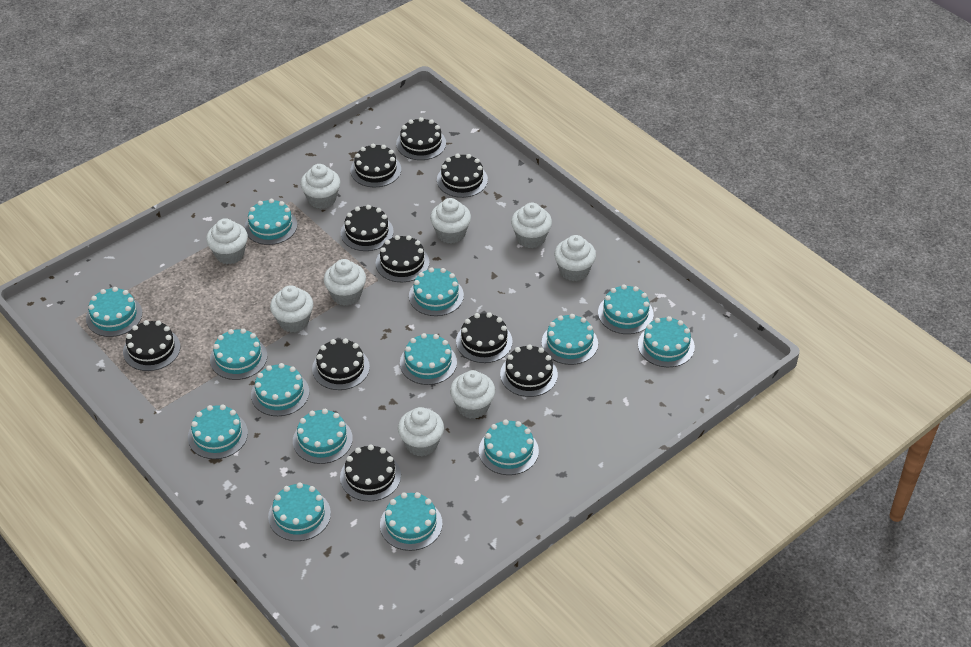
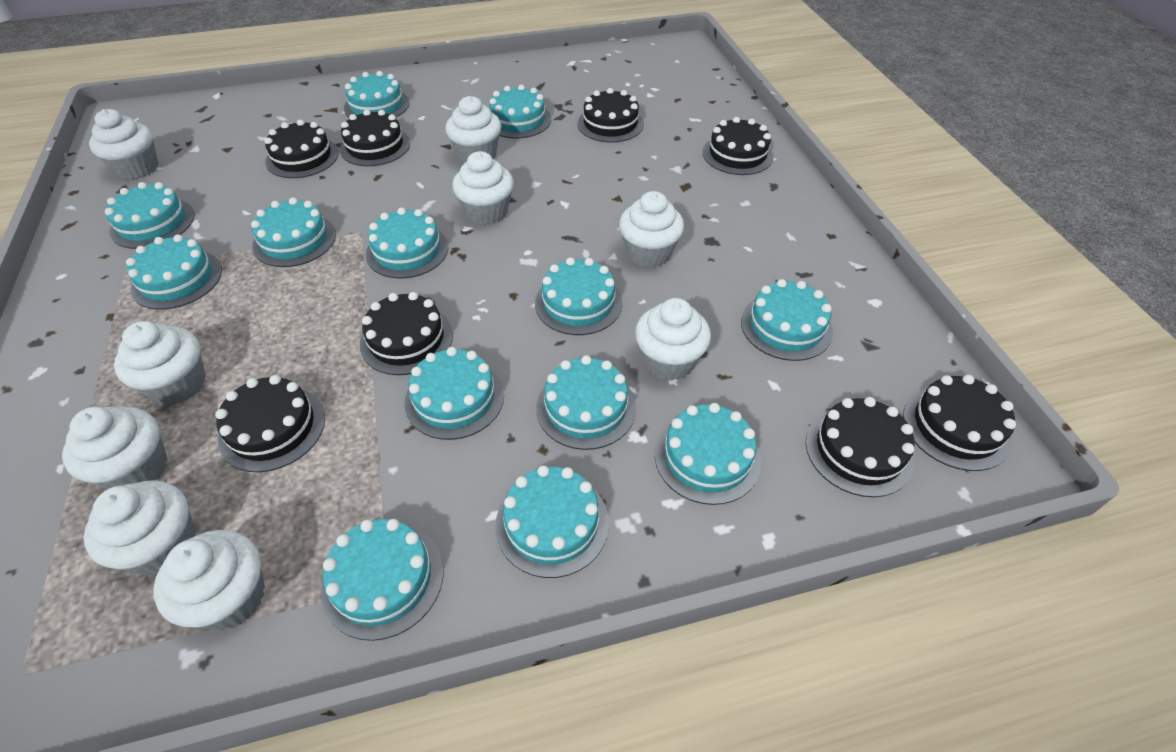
black cake: [123,320,180,371] [312,338,370,390] [340,444,401,501] [341,205,394,251] [350,144,401,187] [376,235,430,282] [396,117,446,160] [437,154,488,198] [456,312,513,363] [500,344,558,397] = 10 -> [215,375,325,472] [265,120,339,178] [339,110,410,166] [360,292,453,375] [578,88,644,142] [703,117,774,175] [806,397,915,497] [903,375,1016,471] = 8
turquoise cake: [86,287,142,337] [188,405,248,459] [210,328,267,380] [244,199,297,245] [251,363,309,416] [268,483,331,541] [293,409,353,464] [380,492,442,551] [400,333,457,385] [409,267,464,316] [479,420,539,475] [542,314,598,365] [598,284,654,334] [638,316,695,367] = 14 -> [105,182,194,249] [126,234,222,310] [251,197,336,267] [321,519,443,641] [344,71,410,117] [366,208,448,279] [405,347,504,440] [489,85,551,139] [495,465,609,578] [535,257,623,335] [536,355,636,450] [655,403,761,505] [741,279,833,361] = 13

